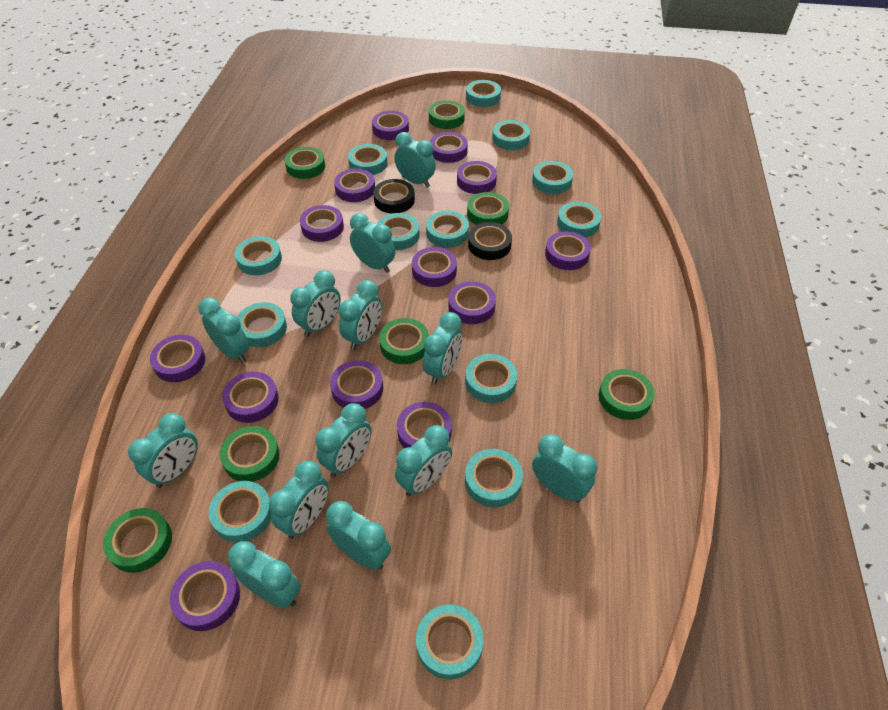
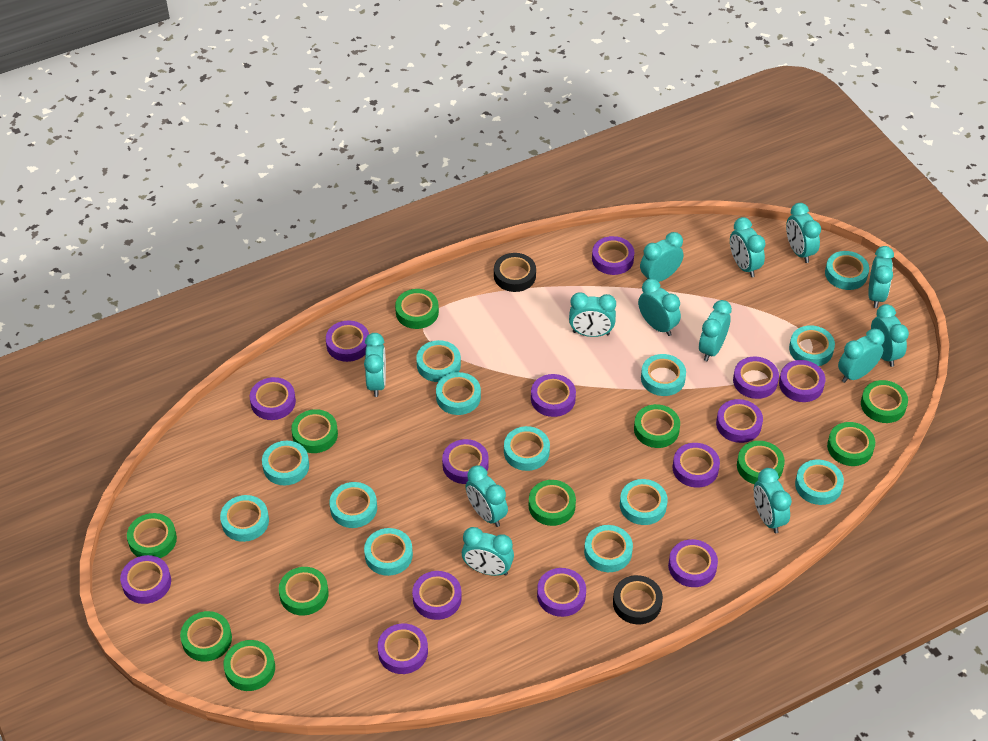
green tape: [103,508,172,573] [220,426,280,482] [285,147,325,179] [379,318,429,364] [429,100,465,129] [467,192,509,225] [599,369,655,420] = 7 -> [127,513,177,558] [180,611,232,662] [223,640,275,691] [279,567,329,616] [291,409,338,453] [395,289,439,329] [529,480,576,526] [634,404,680,448] [737,441,785,484] [827,422,875,466] [861,380,908,423] = 11
purple tape: [150,335,205,382] [170,561,240,631] [222,372,279,423] [300,205,344,242] [330,360,383,409] [334,168,375,202] [372,111,409,140] [397,402,452,448] [412,247,457,287] [430,132,468,163] [448,281,496,324] [457,161,497,194] [545,231,591,270] = 13 -> [120,555,171,604] [250,377,296,420] [326,320,369,362] [378,623,428,674] [412,571,462,620] [442,439,489,484] [531,374,576,417] [537,568,586,617] [592,236,634,275] [668,539,718,587] [672,443,720,488] [716,399,763,443] [733,357,779,399] [779,360,825,402] = 14

